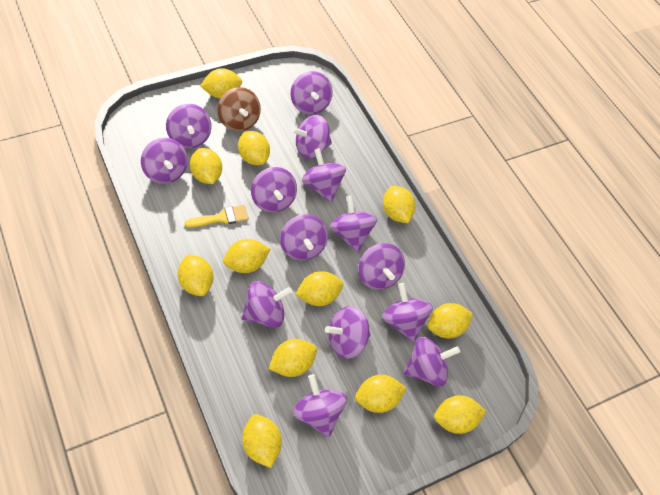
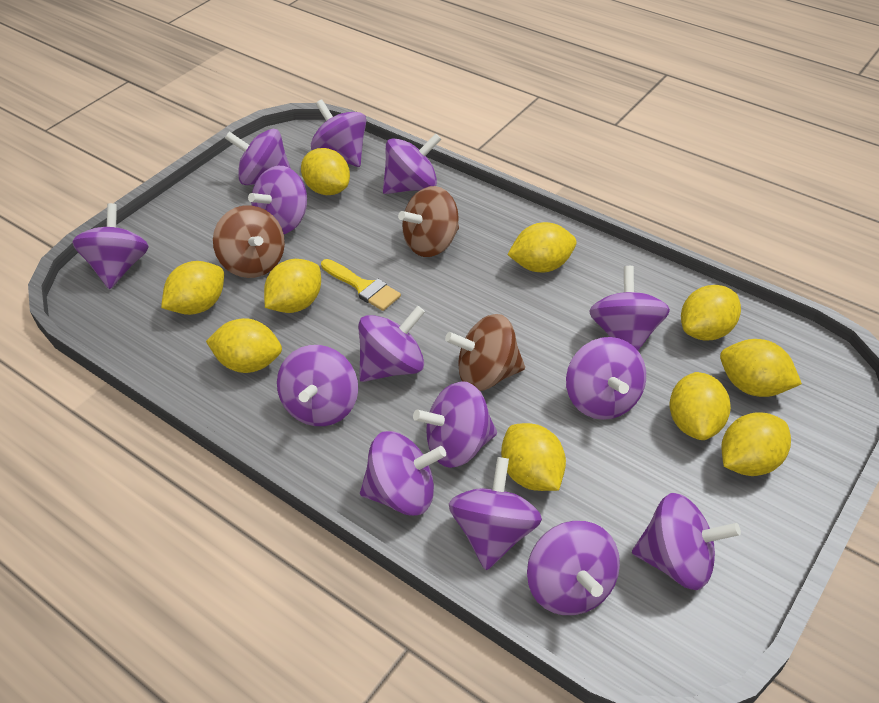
brown spinning top: [217,87,261,132] = 1 -> [213,205,285,278] [398,186,459,257] [445,314,525,391] = 3
yellow lemon: [178,254,213,296] [190,148,222,184] [200,68,242,98] [223,239,270,273] [238,131,270,165] [242,414,282,468] [269,339,317,377] [295,271,343,306] [355,375,407,413] [383,186,416,223] [427,303,473,339] [434,395,486,434] = 12 -> [161,261,224,315] [206,318,282,373] [264,259,321,313] [301,148,350,195] [501,423,566,491] [507,222,576,272] [669,372,731,440] [681,285,741,341] [720,339,802,397] [721,412,791,476] = 10

